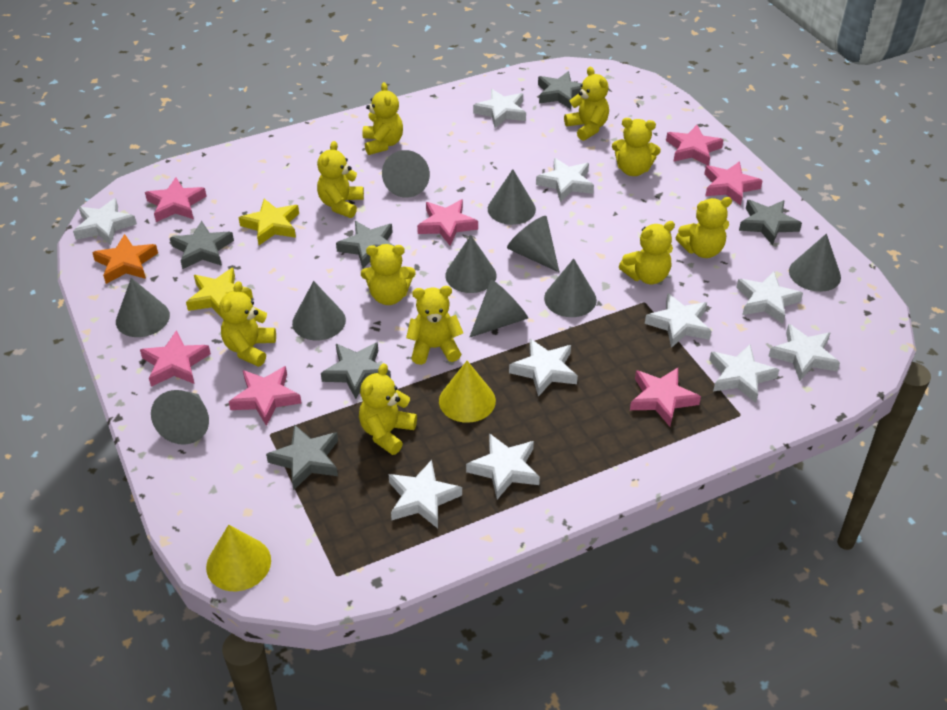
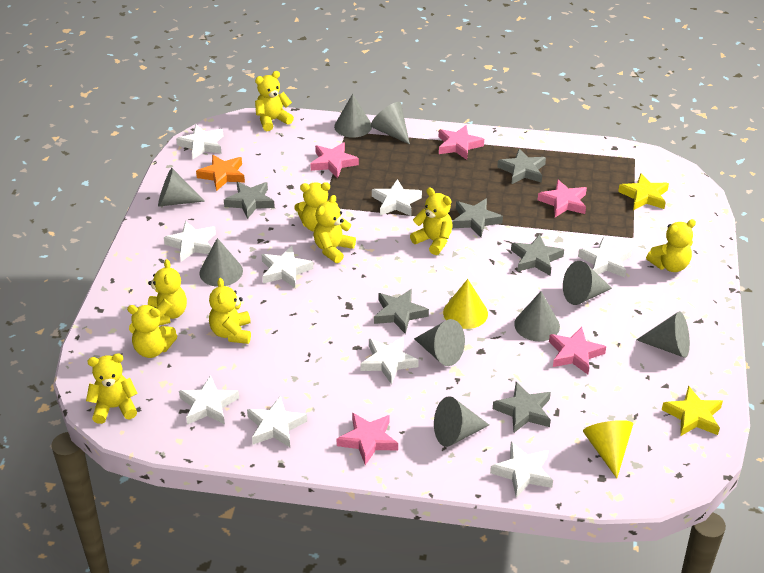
grey cone: [116,278,170,337] [151,390,209,445] [292,281,346,341] [382,150,430,198] [445,235,496,293] [469,280,528,338] [488,169,536,225] [507,216,559,272] [544,259,597,317] [789,234,841,292] = 10 -> [158,168,205,207] [199,238,243,287] [334,94,372,138] [371,102,410,144] [414,319,465,366] [434,396,489,447] [514,291,560,341] [563,261,612,305] [636,311,690,358] = 9
pink star: [140,330,211,387] [145,177,207,222] [229,366,301,426] [417,199,478,246] [630,368,701,426] [666,125,723,165] [704,161,763,206] = 7 -> [310,142,359,178] [337,413,398,465] [439,125,484,160] [538,180,587,217] [549,327,606,374] = 5
white star: [73,198,137,245] [389,460,462,528] [466,433,540,499] [473,89,526,128] [509,339,578,397] [536,158,594,202] [645,293,712,348] [709,344,779,403] [736,271,803,324] [768,324,840,381] = 10 -> [164,221,216,261] [176,125,223,159] [179,375,239,425] [247,396,307,447] [261,246,313,288] [360,337,419,384] [372,179,422,216] [490,442,553,498] [578,237,632,278] = 9
yellow teddy bear: [219,281,276,367] [317,141,364,218] [359,363,417,455] [361,244,415,305] [362,82,403,155] [406,286,463,365] [564,67,609,141] [612,118,661,176] [619,221,675,284] [676,197,732,258] = 10 -> [86,353,138,424] [127,305,177,358] [148,259,187,326] [209,278,251,344] [255,71,294,131] [294,182,338,232] [314,195,356,263] [410,188,453,255] [646,219,696,272] = 9

